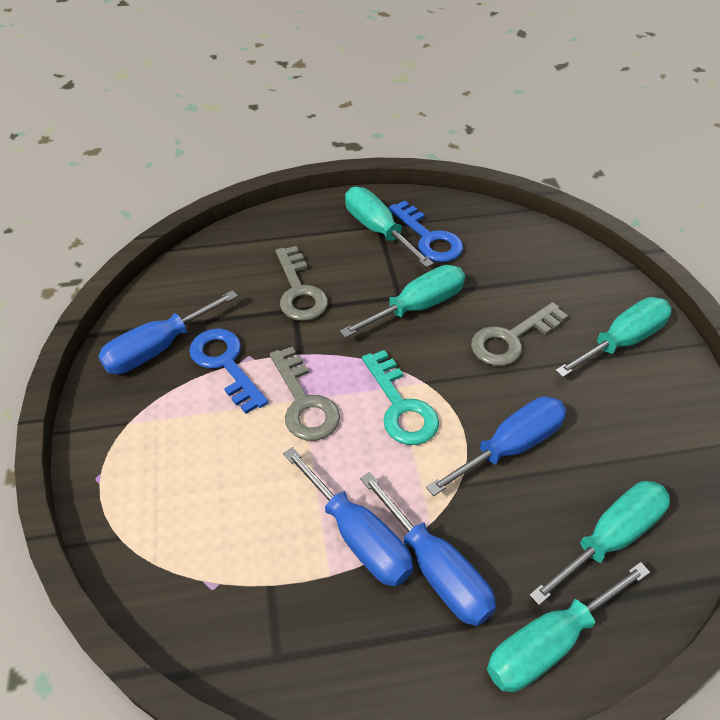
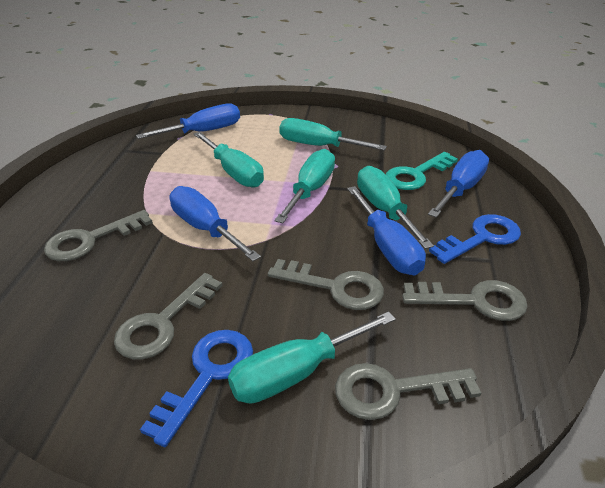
grey key: [270,347,340,441] [276,246,328,321] [471,302,568,366] = 3 -> [44,210,153,261] [114,273,223,360] [268,259,384,310] [335,363,481,420] [402,280,528,321] = 5

